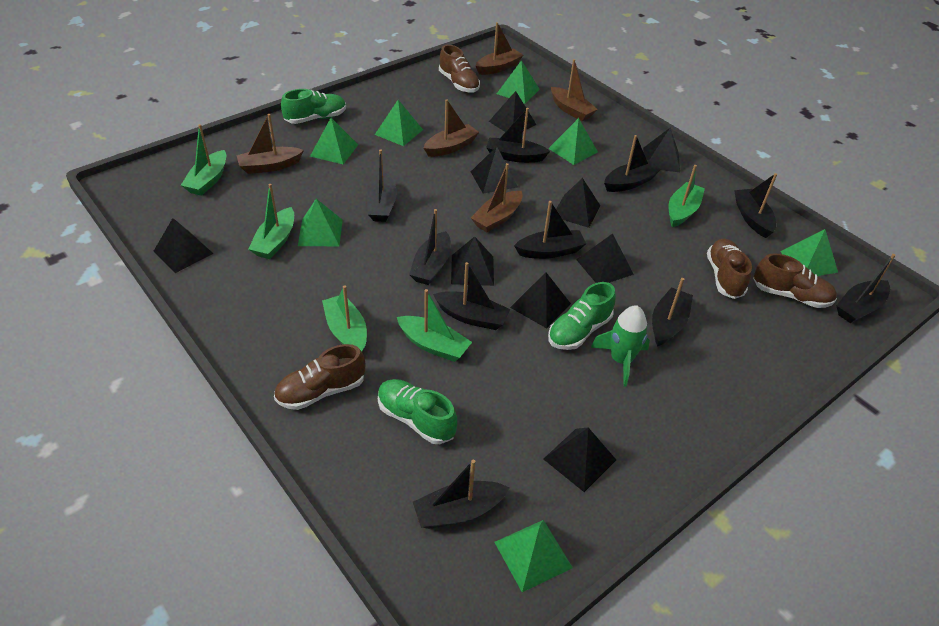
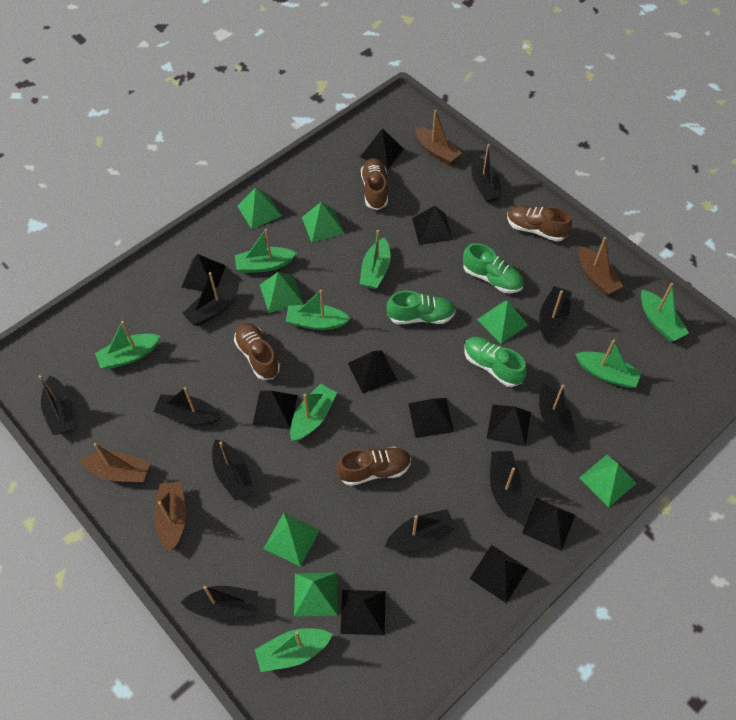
black pyramid: [153,218,213,273] [451,236,494,286] [471,147,518,194] [489,91,537,132] [510,272,571,328] [544,427,616,492] [556,178,600,228] [576,233,634,283] [643,128,680,172] = 9 -> [181,254,226,291] [252,391,298,429] [340,590,386,635] [348,350,397,393] [360,128,404,170] [408,398,454,438] [412,206,453,245] [470,545,528,603] [487,405,531,447] [522,498,575,551] = 10
brown boat: [236,114,304,174] [424,99,479,157] [471,163,523,232] [476,22,523,75] [551,59,598,121] = 5 -> [80,443,150,482] [154,481,186,552] [415,110,462,165] [578,237,623,295] = 4
green boat: [181,124,226,196] [248,184,294,259] [322,285,367,352] [397,289,472,362] [669,165,705,227] = 5 -> [95,321,160,369] [234,229,296,273] [254,628,333,672] [286,290,351,330] [290,384,337,441] [360,230,391,289] [576,340,642,388] [641,283,689,341] = 8
green rocket: [591,306,650,387] = 1 -> none = 0

